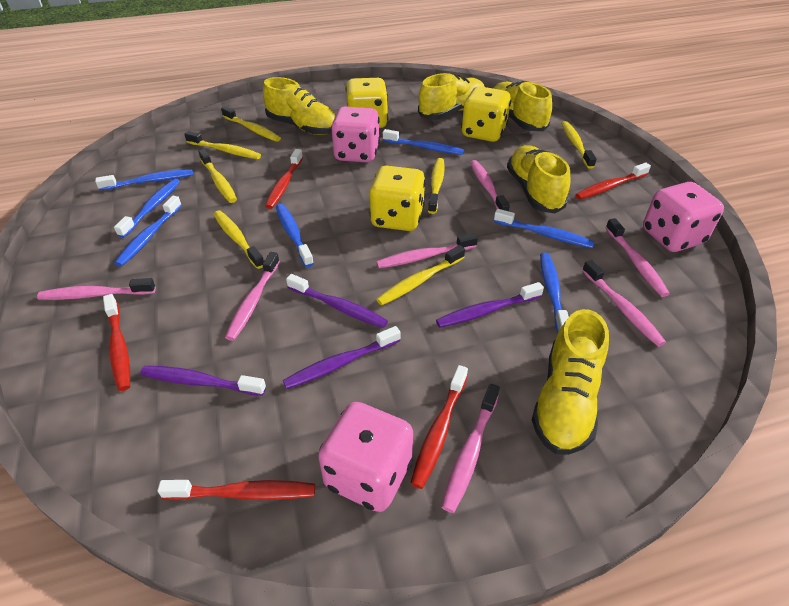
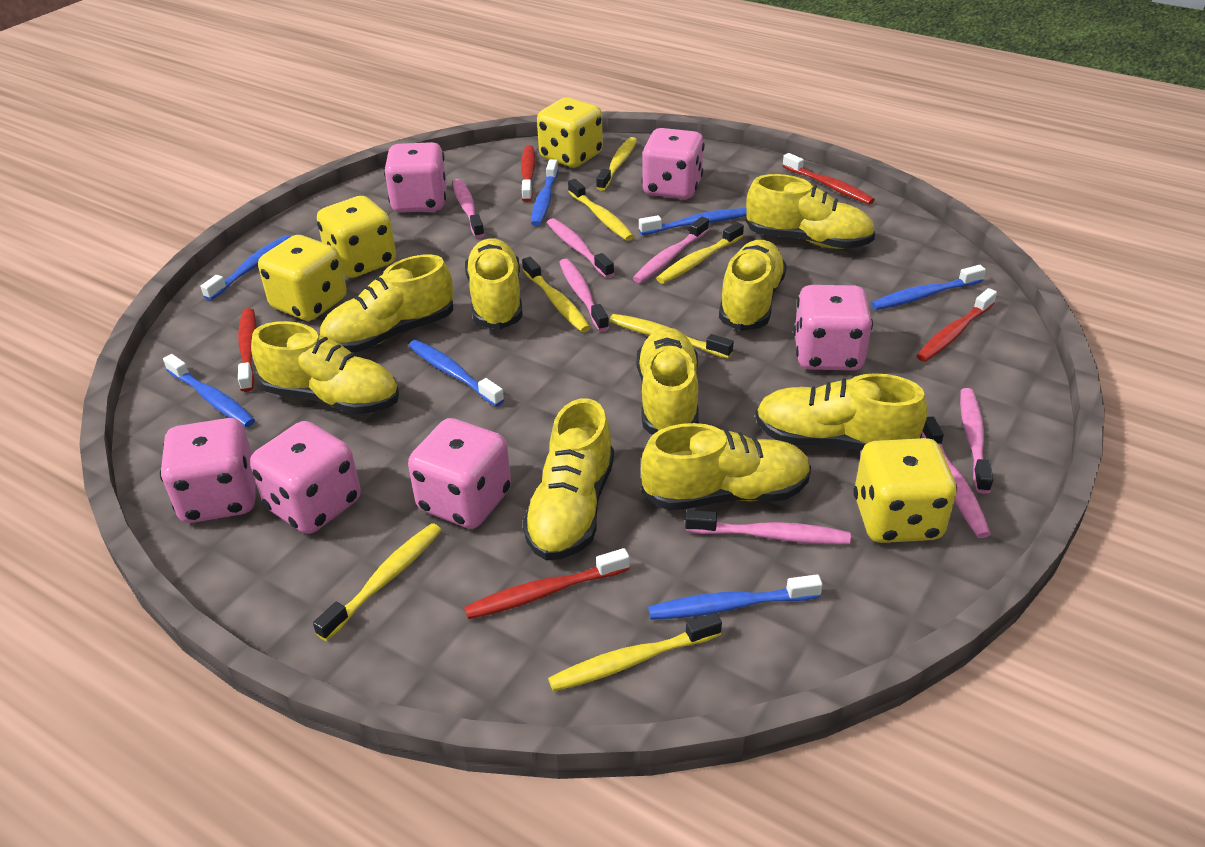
pink dice: [318,402,413,512] [331,106,380,163] [643,182,724,252] = 3 -> [160,418,256,523] [250,421,361,534] [384,142,447,213] [408,418,511,529] [642,128,705,199] [794,285,873,371] = 6
purple toothbrush: [140,366,266,396] [283,326,401,389] [286,274,388,328] [436,282,544,328] = 4 -> none = 0
yellow dice: [346,78,388,128] [370,166,426,231] [461,86,511,142] = 3 -> [258,235,347,321] [317,196,396,278] [537,98,603,167] [853,438,957,543] = 4
yellow shoe: [263,77,336,135] [418,73,485,120] [493,81,552,131] [507,145,570,213] [532,309,609,455] = 5 -> [251,321,399,414] [319,254,453,352] [465,238,523,330] [523,398,614,560] [637,327,699,435] [641,423,811,510] [719,240,787,331] [746,174,875,249] [755,373,928,451] = 9

